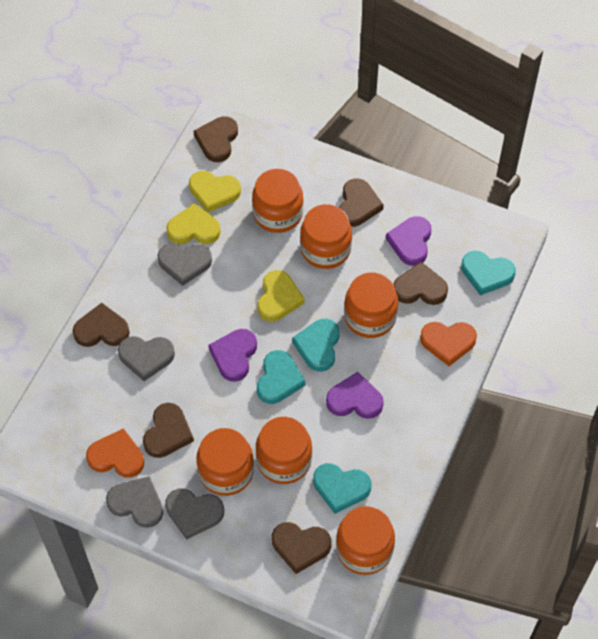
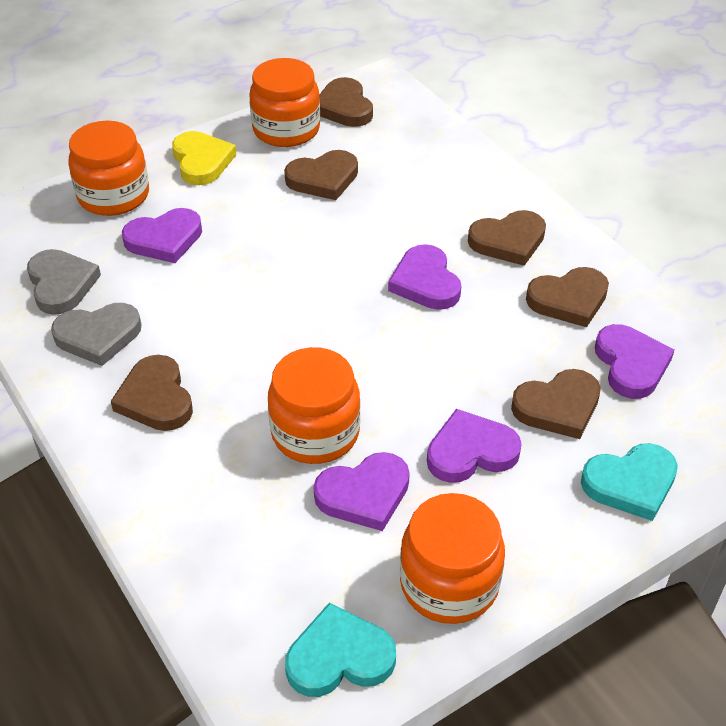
grey heart: [106,476,163,528] [118,336,175,381] [157,243,212,286] [165,488,224,540] = 4 -> [27,249,101,315] [51,303,142,366] = 2
orange heart: [86,428,144,478] [420,322,477,366] = 2 -> none = 0
orange jar: [196,428,254,496] [252,169,304,233] [256,417,312,484] [300,204,352,269] [336,506,395,575] [344,273,398,338] = 6 -> [68,121,149,216] [249,58,320,147] [268,347,360,464] [400,493,505,624] = 4
purple heart: [209,329,257,382] [326,372,384,419] [386,216,431,266] = 3 -> [122,208,202,263] [314,452,410,531] [388,244,461,310] [427,409,522,483] [595,324,675,399] = 5
turquoise heart: [257,350,305,404] [292,319,340,371] [313,463,372,514] [461,251,516,295] = 4 -> [285,603,396,697] [581,443,678,521] = 2
yellow heart: [166,203,221,244] [189,171,241,213] [257,270,304,321] = 3 -> [172,131,236,185] = 1

